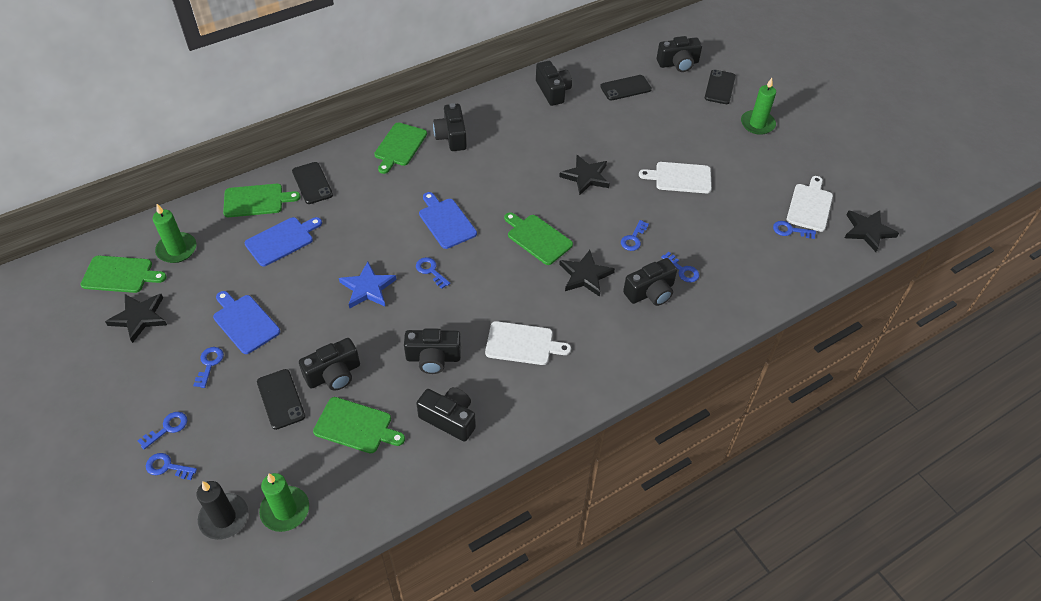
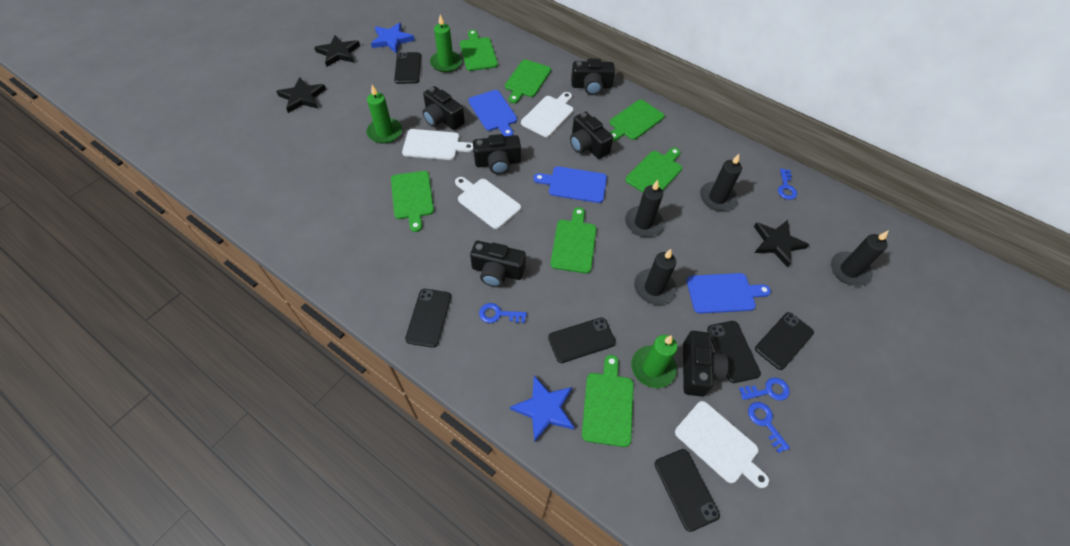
black camera: [299,338,360,390] [404,328,461,374] [416,387,476,442] [433,103,467,151] [536,61,572,106] [623,258,677,306] [657,36,702,72] = 7 -> [422,86,465,130] [470,241,526,287] [473,134,521,174] [570,112,613,159] [571,58,615,95] [683,331,728,397] = 6
black candle: [196,481,248,540] = 1 -> [625,180,664,237] [634,249,676,305] [700,154,742,211] [831,230,889,286] = 4
black phone: [257,369,305,430] [292,162,333,204] [600,75,652,101] [704,70,736,104] = 4 -> [394,52,421,84] [405,289,451,348] [548,317,616,363] [654,449,720,532] [707,321,761,383] [755,312,814,370] = 6
black star: [105,294,167,343] [559,155,610,195] [559,250,615,297] [845,210,899,252] = 4 -> [276,77,326,113] [314,35,360,67] [754,220,809,267] = 3
blue key: [137,412,187,449] [146,453,197,480] [193,347,224,388] [416,257,450,289] [621,220,649,251] [661,252,699,282] [773,221,816,239] = 7 -> [479,303,527,323] [739,378,790,401] [748,402,790,453] [778,169,797,200] = 4
blue star: [339,262,397,308] = 1 -> [371,22,415,54] [510,375,574,443] = 2
green cutting board: [80,256,167,293] [223,184,301,217] [313,397,405,453] [374,122,427,174] [504,212,573,265] = 5 -> [391,171,434,232] [460,30,498,71] [505,60,551,103] [550,207,597,274] [582,355,634,447] [610,99,665,141] [626,148,682,192] = 7
white cutting board: [485,321,571,365] [639,162,712,194] [787,176,833,232] = 3 -> [402,129,473,160] [455,177,521,229] [521,92,574,137] [675,401,769,488] = 4

